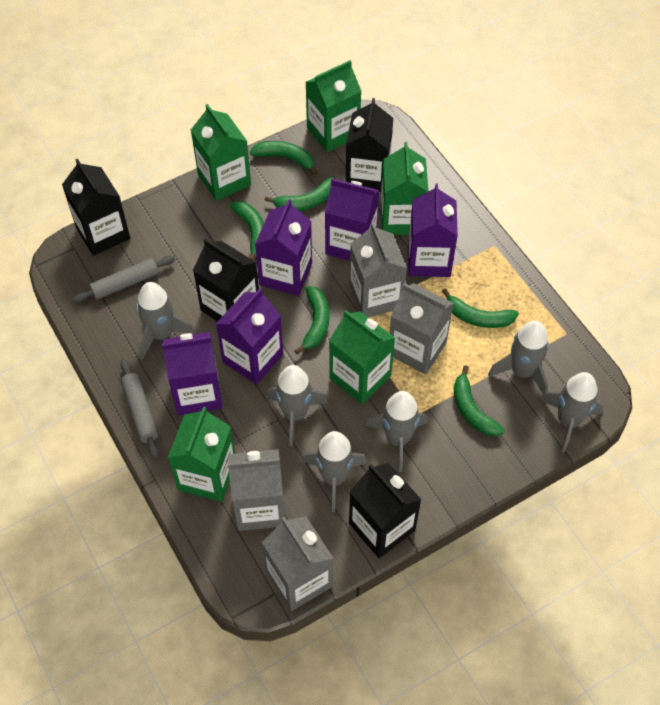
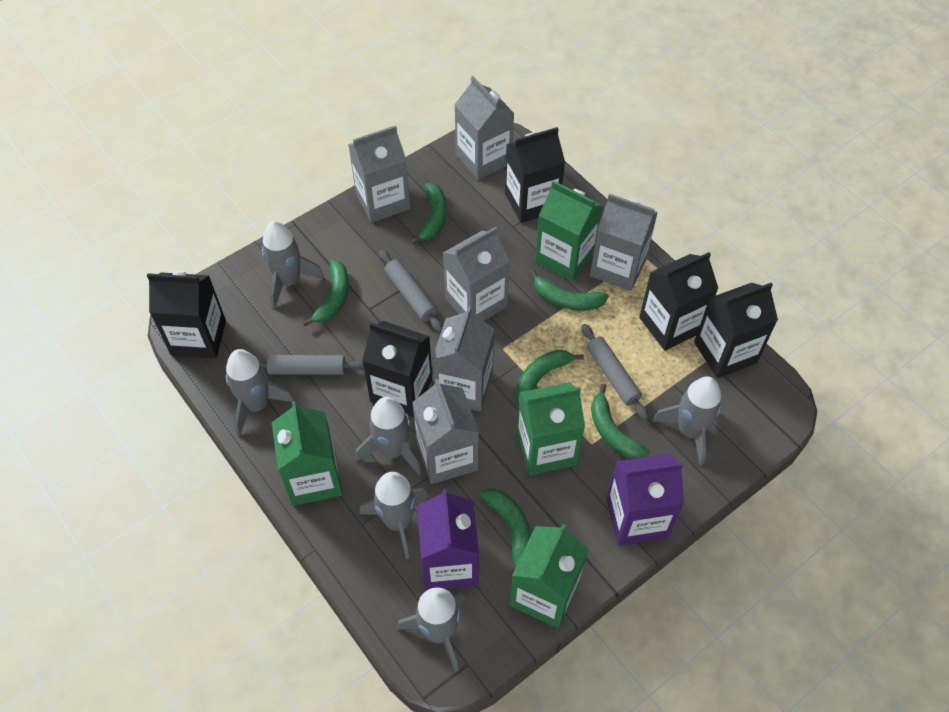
black carton: [62,159,130,256] [193,239,259,322] [346,98,393,193] [349,463,422,558] = 4 -> [147,271,226,359] [362,321,432,417] [505,127,565,223] [639,252,718,351] [694,282,778,378] = 5
green carton: [168,407,235,502] [191,104,251,201] [306,60,362,152] [329,310,395,404] [381,142,429,235] = 5 -> [272,401,343,506] [510,524,589,628] [517,382,585,475] [535,181,603,281] = 4
grey carton: [228,449,285,531] [262,517,334,611] [349,222,407,317] [390,283,454,374] = 4 -> [348,125,410,223] [412,379,479,484] [432,306,494,411] [443,227,510,321] [454,76,515,180] [590,194,658,291] = 6
grey rolling pin: [72,256,175,303] [120,359,159,458] = 2 -> [259,355,364,375] [379,250,443,332] [581,324,649,420] = 3
purple carton: [162,332,223,416] [216,288,283,384] [255,199,312,296] [325,178,379,261] [408,183,458,277] = 5 -> [417,489,479,590] [607,453,684,545] = 2

